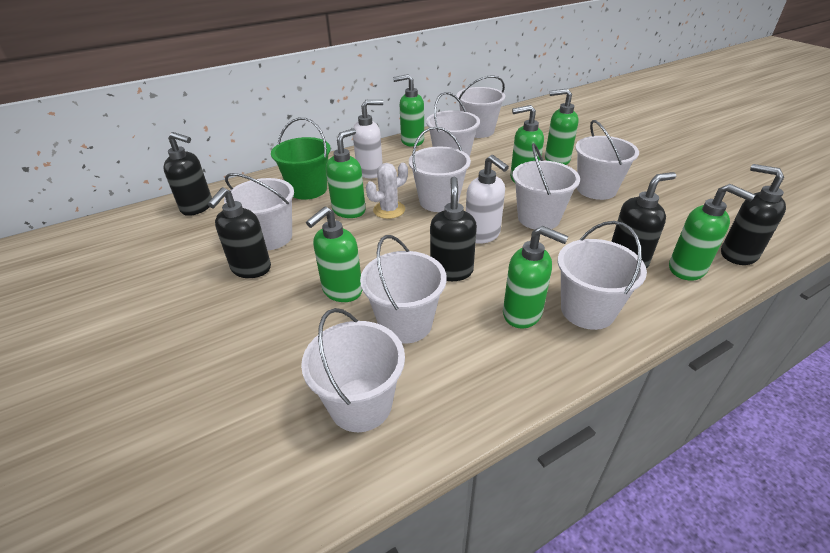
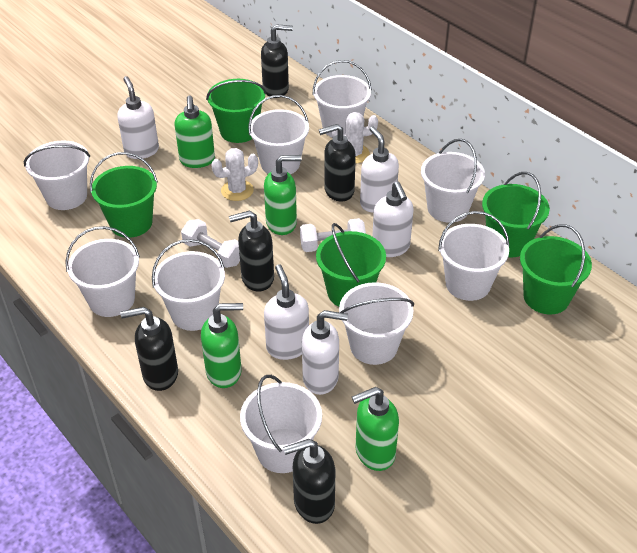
green bucket: [271,118,331,200] = 1 -> [90,152,158,238] [206,79,266,143] [316,223,386,307] [482,172,550,257] [520,224,592,314] = 5
green soap dispenser: [306,206,362,302] [326,128,366,218] [393,74,424,147] [503,226,569,328] [510,105,544,183] [545,88,578,165] [669,184,755,281] = 7 -> [174,95,215,168] [201,303,243,388] [264,155,302,235] [352,387,399,471] = 4
white cactus: [366,163,408,219] = 1 -> [211,148,258,201] [332,112,378,164] = 2
white dumbbell: none = 0 -> [181,219,240,268] [300,218,366,252] = 2
white soap dispenser: [353,100,383,178] [466,155,509,244] = 2 -> [117,76,159,159] [264,264,309,360] [302,310,348,395] [360,126,399,213] [372,182,414,257] = 5

